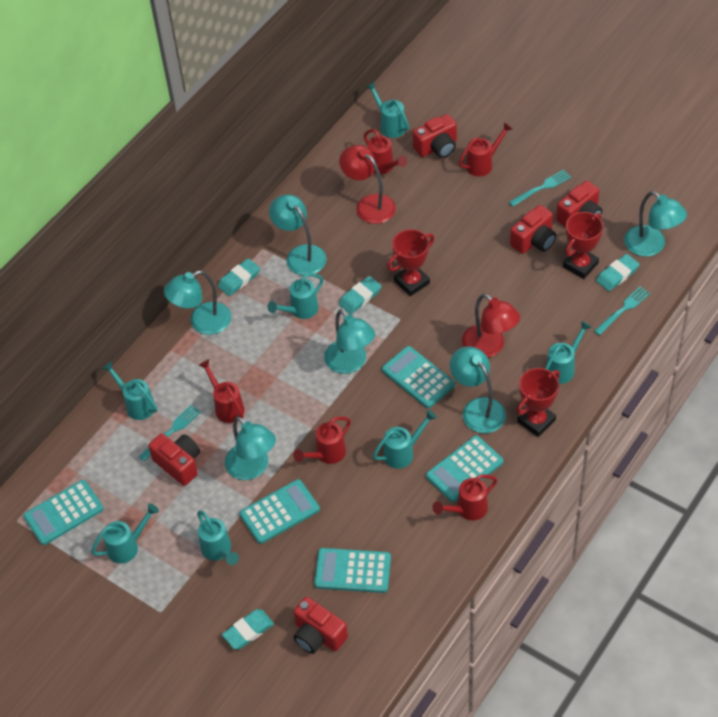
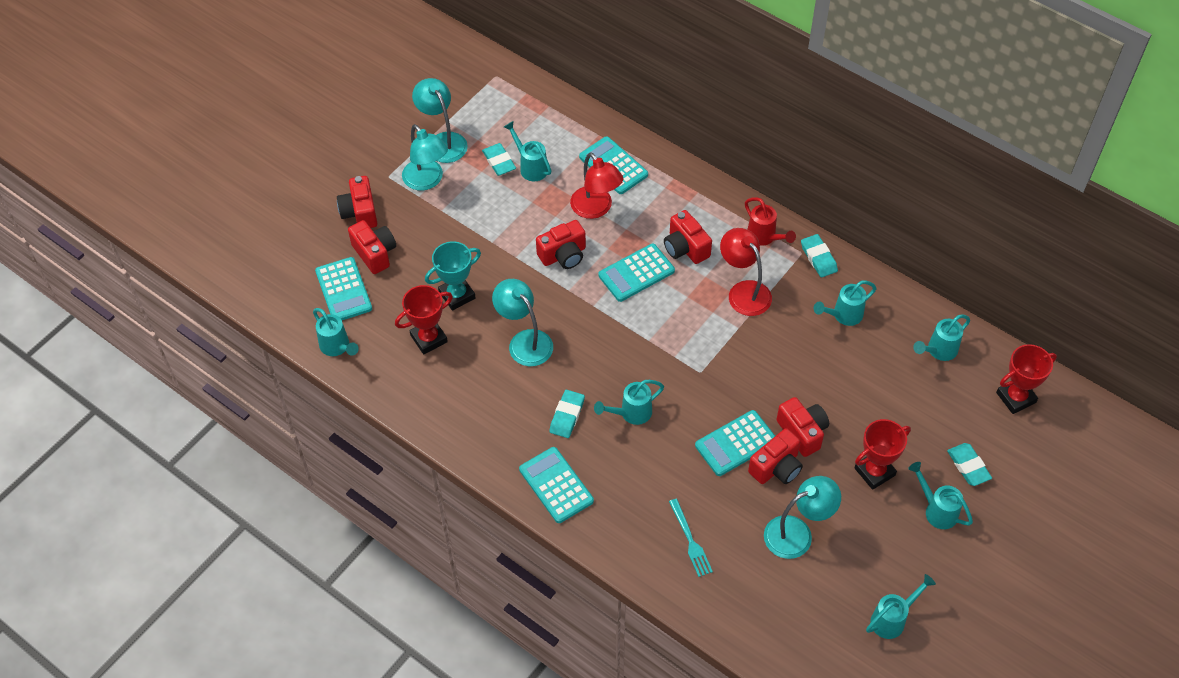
red camera: [148,433,200,486] [293,597,348,654] [413,114,457,158] [510,205,556,254] [556,181,602,227] = 5 -> [337,176,377,228] [348,220,396,274] [536,220,586,269] [664,210,712,264] [748,428,803,484] [776,397,829,457] = 6
red watering can: [199,359,245,423] [293,416,351,464] [364,129,407,174] [433,474,497,520] [459,122,513,176] = 5 -> [745,197,796,246] = 1
turquoise fork: [139,405,201,461] [509,170,571,207] [594,286,650,336] = 3 -> [669,499,713,577] = 1
turquoise lamp: [164,271,231,335] [225,417,276,480] [269,195,326,276] [324,309,375,374] [450,346,506,433] [624,191,687,257] = 6 -> [402,124,448,191] [412,78,468,163] [492,279,553,366] [764,476,841,559] = 4
turquoise trophy: none = 0 -> [425,241,481,311] = 1

